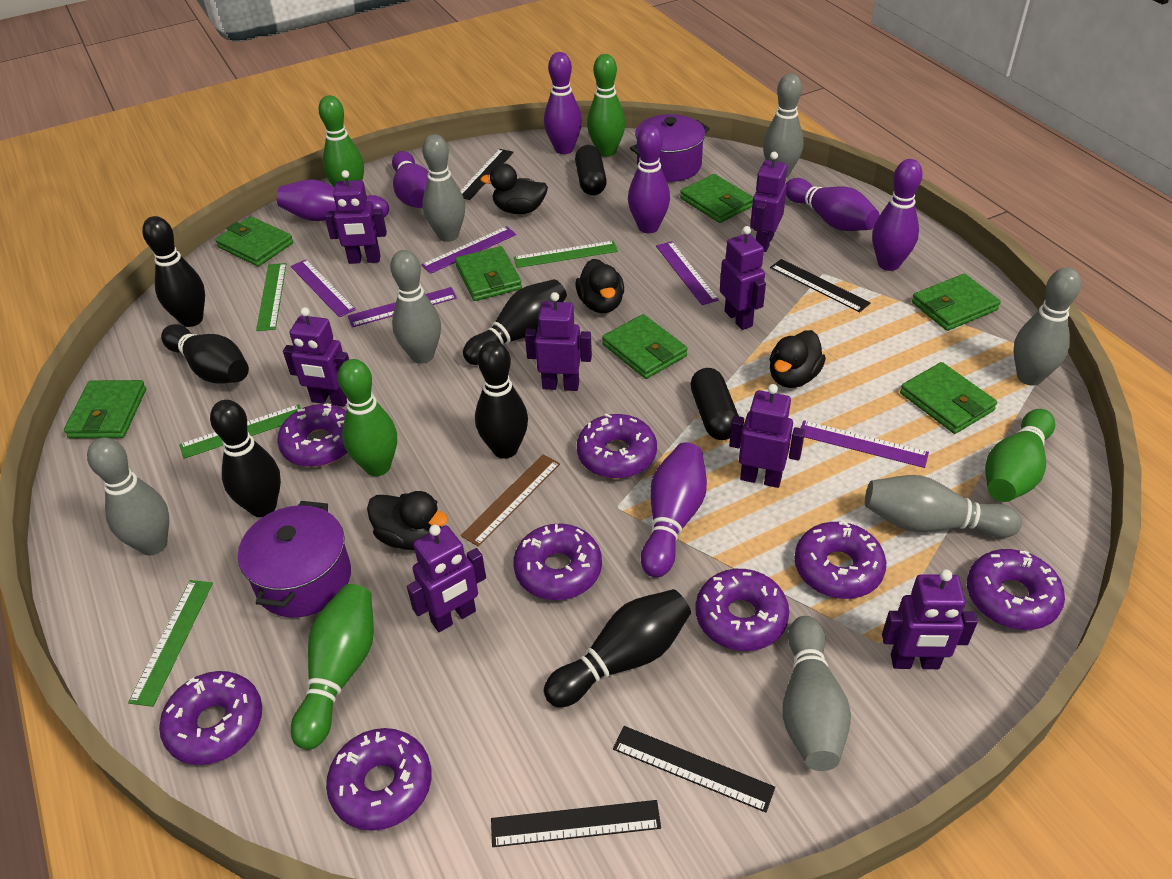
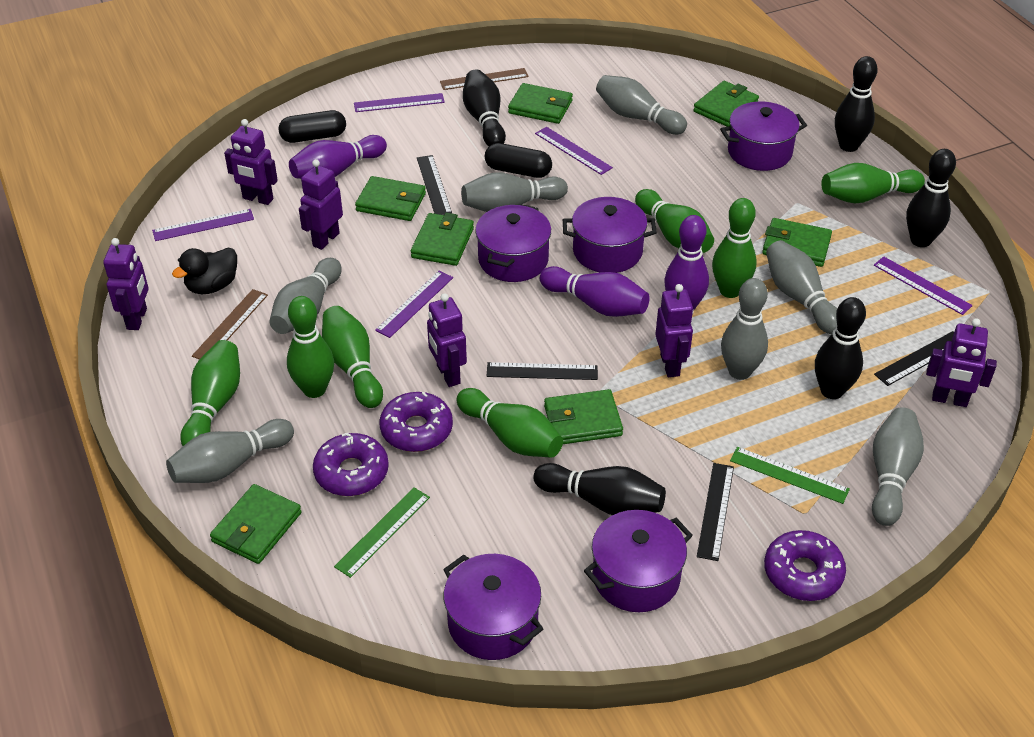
black bowling pin: [142,216,205,327] [161,324,249,384] [210,400,281,517] [463,279,567,365] [475,341,528,459] [544,589,691,707] = 6 -> [463,69,506,146] [534,463,666,515] [815,297,866,399] [835,56,878,152] [906,149,956,247] = 5
black duck: [367,491,448,550] [480,163,548,214] [575,259,624,313] [769,330,826,388] = 4 -> [172,248,237,294] = 1
brown ruler: [461,454,560,547] = 1 -> [192,289,268,360] [440,68,529,90] = 2
green bowling pin: [291,584,374,749] [318,95,364,187] [338,359,397,476] [587,54,625,157] [985,409,1055,502] = 5 -> [180,340,240,446] [287,296,334,398] [322,306,383,408] [457,388,563,458] [635,189,714,253] [712,198,756,298] [821,163,925,203] = 7
green ruler: [128,580,213,707] [179,404,301,459] [256,263,286,331] [514,241,618,268] = 4 -> [334,487,430,578] [730,447,850,504] = 2
purple bowling pin: [277,179,389,221] [392,151,428,208] [544,52,582,154] [628,125,670,233] [641,442,707,578] [786,178,879,231] [872,159,923,271] = 7 -> [289,135,387,179] [540,266,650,317] [664,215,709,311] = 3
purple donut: [159,671,262,765] [277,403,348,467] [326,728,432,831] [513,524,602,600] [577,414,657,479] [695,569,789,651] [794,521,886,599] [967,549,1065,630] = 8 -> [313,433,389,496] [380,392,453,452] [764,530,846,601] = 3
purple pot: [238,501,351,618] [630,114,710,182] = 2 -> [443,554,543,660] [475,204,551,282] [563,197,657,273] [584,510,693,612] [720,101,807,171] = 5
purple robot: [283,307,349,407] [325,170,387,264] [407,525,486,632] [525,292,592,391] [720,226,766,330] [729,384,805,488] [750,152,787,252] [882,569,978,669] = 8 -> [103,238,149,330] [224,119,278,205] [299,159,343,250] [427,293,467,387] [655,284,693,377] [926,318,997,407] = 6

